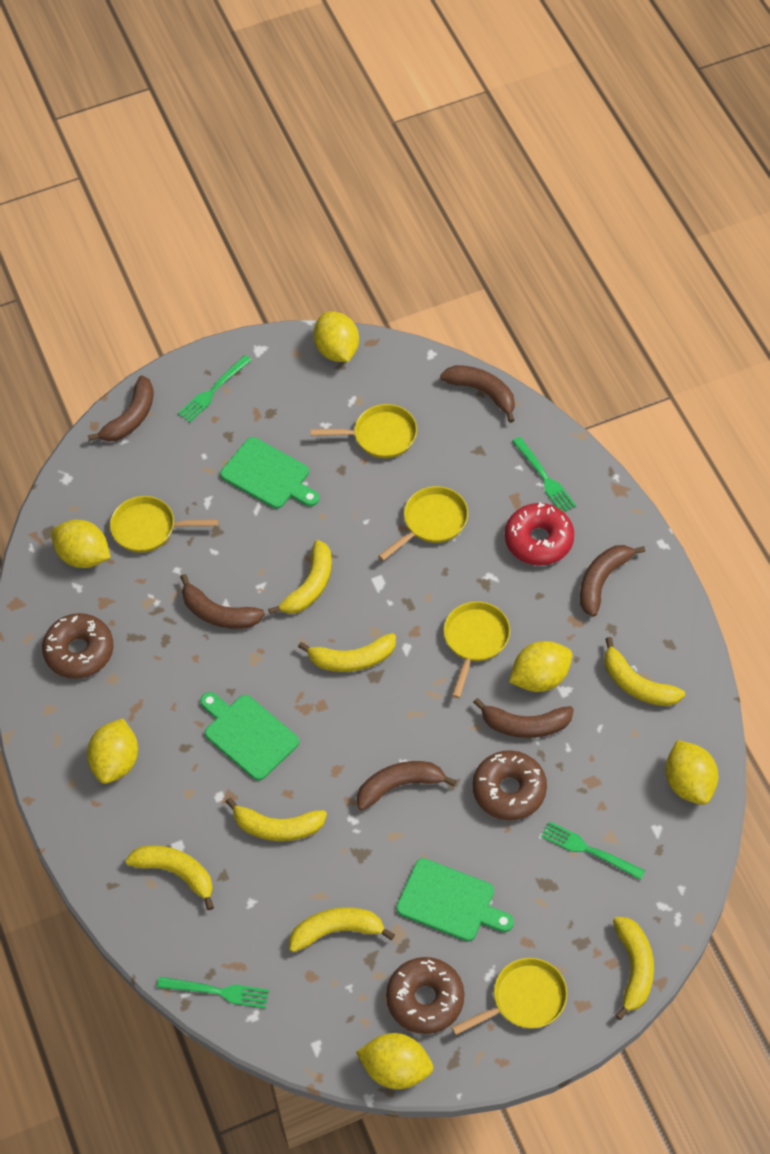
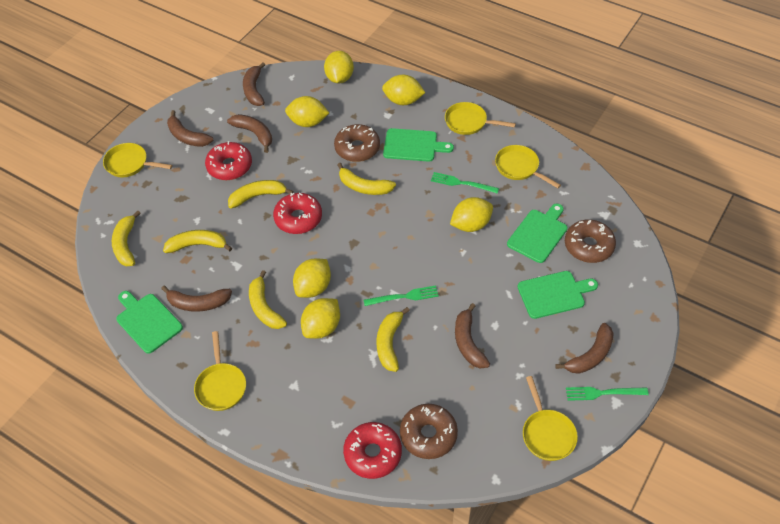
green cutting board: [200,692,299,781] [220,437,319,509] [396,858,514,941] = 3 -> [116,291,183,354] [383,128,454,162] [507,204,567,263] [517,271,598,319] = 4
green fork: [157,977,269,1009] [178,355,251,422] [512,437,576,512] [541,821,645,880] = 4 -> [364,286,439,306] [431,172,499,194] [566,387,649,401] = 3
red donut: [505,502,574,566] = 1 -> [205,141,252,180] [273,193,322,234] [343,422,402,479] = 3
yellow banana: [126,845,214,910] [226,797,327,841] [268,540,332,614] [289,907,395,952] [298,633,396,672] [604,637,685,706] [613,917,654,1020] = 7 -> [112,211,141,266] [163,230,232,253] [228,180,294,209] [249,270,287,329] [337,163,396,195] [377,307,410,372] = 6

